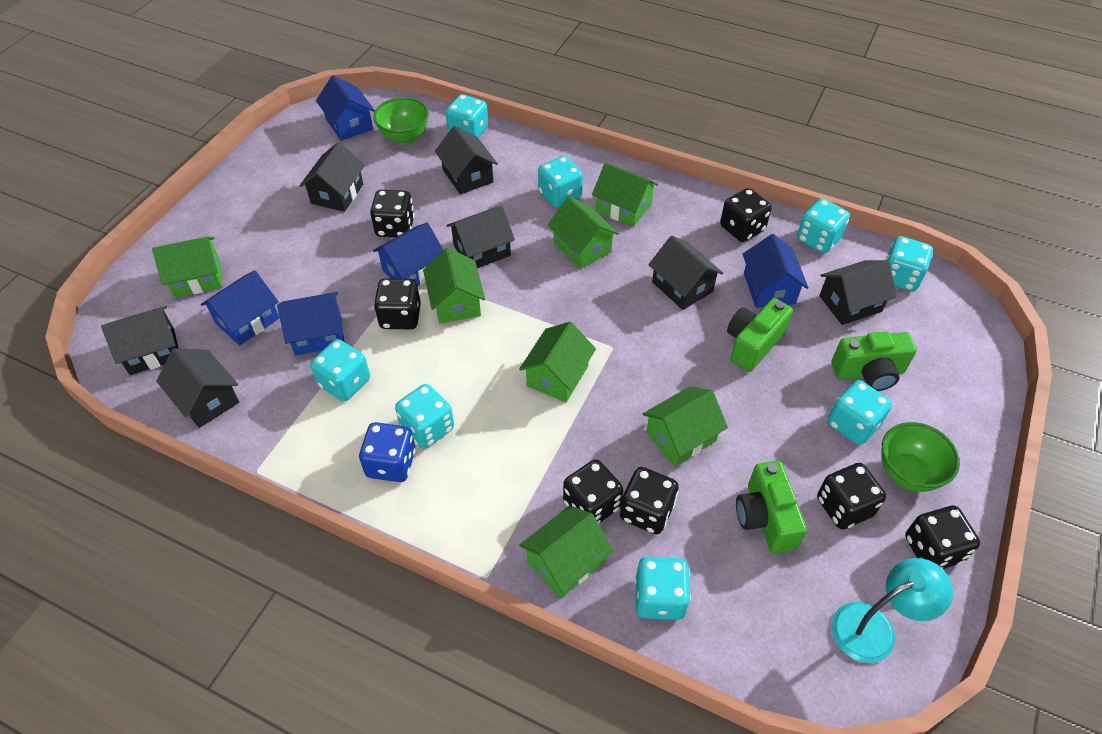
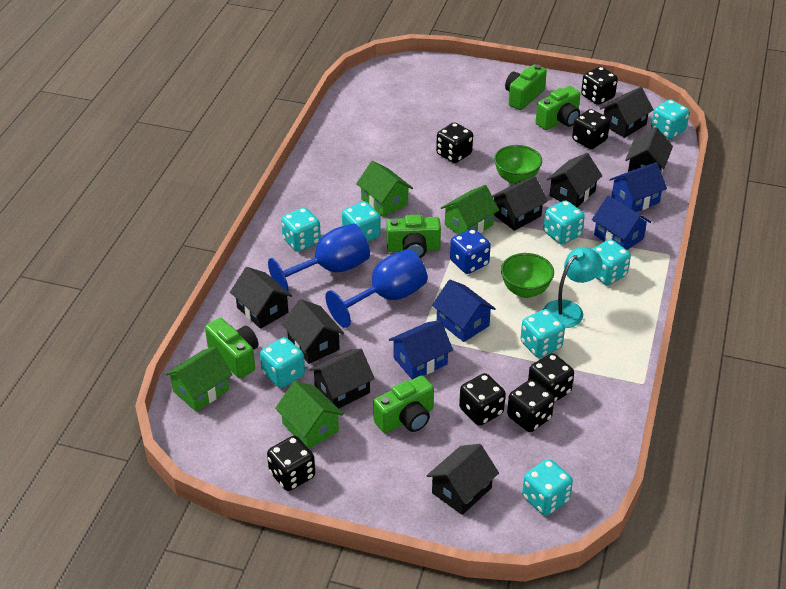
black house: [101,306,178,375] [156,348,239,428] [300,142,365,212] [435,126,498,194] [447,206,515,268] [648,236,723,310] [819,260,897,325] = 7 -> [230,267,292,329] [281,299,344,364] [309,348,375,409] [427,444,499,515] [492,176,548,231] [546,153,602,207] [600,87,654,138] [625,127,673,173] = 8
blue goblet: none = 0 -> [268,224,370,291] [325,249,427,328] = 2
blue house: [201,270,279,345] [277,292,344,355] [316,76,375,141] [373,222,443,285] [743,234,808,308] = 5 -> [389,320,453,380] [432,280,496,342] [592,195,651,250] [610,162,667,212] = 4
green camera: [727,298,793,372] [736,461,807,554] [831,331,917,391] = 3 -> [205,318,258,378] [373,375,434,433] [386,215,441,258] [505,64,547,110] [536,86,581,130] = 5
green house: [152,237,222,298] [423,248,485,324] [519,322,596,402] [519,506,613,598] [548,197,619,269] [592,162,658,227] [643,386,728,466] = 7 -> [165,347,232,412] [275,381,344,449] [356,161,413,217] [441,185,499,234] = 4

